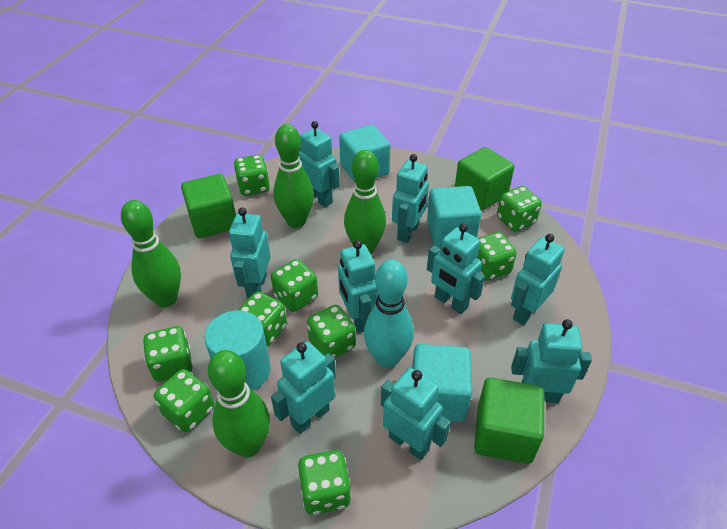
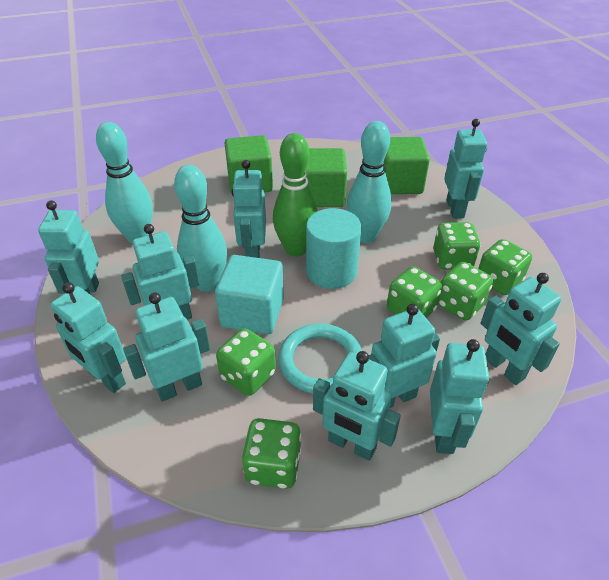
green bowling pin: [121,200,181,308] [208,350,270,457] [273,124,314,228] [344,150,386,254] = 4 -> [273,133,318,257] = 1
green dice: [143,326,193,382] [154,369,214,432] [234,155,270,196] [237,292,287,346] [271,259,318,312] [297,450,351,515] [307,305,355,358] [477,232,517,281] [497,186,542,232] = 9 -> [216,329,276,396] [242,418,302,489] [387,267,442,318] [433,222,481,270] [438,262,493,320] [478,239,532,295] = 6
turquoise bowling pin: [364,260,414,368] = 1 -> [96,122,153,244] [174,165,227,292] [347,121,392,243] = 3
turquoise cube: [339,125,391,182] [412,344,472,422] [427,186,481,247] = 3 -> [215,255,284,334] = 1
turquoise ring: none = 0 -> [278,324,362,394] = 1
turquoise robot: [229,207,270,298] [271,341,336,434] [299,121,340,207] [338,240,378,333] [381,368,451,460] [392,154,429,243] [427,224,485,314] [511,234,564,325] [511,319,592,403] = 9 -> [38,200,99,295] [50,282,126,393] [121,224,200,320] [123,293,210,402] [232,160,266,258] [313,351,401,461] [369,304,440,409] [430,339,489,454] [444,119,487,218] [481,273,561,385] = 10

